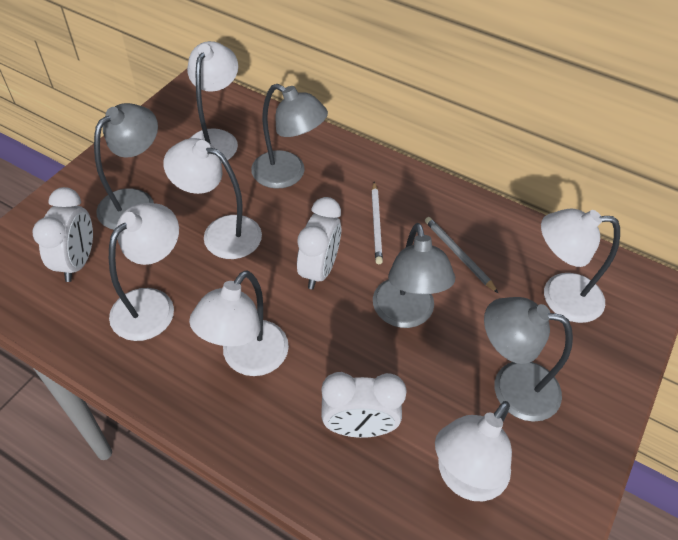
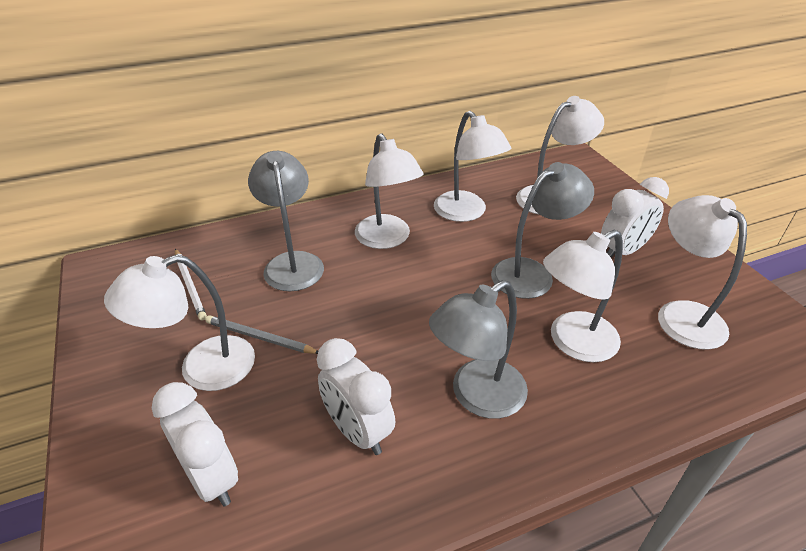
grey lamp: [94,103,158,230] [251,84,328,189] [373,223,455,328] [484,297,573,422] = 4 -> [248,151,324,291] [429,280,528,419] [491,162,594,299] = 3

